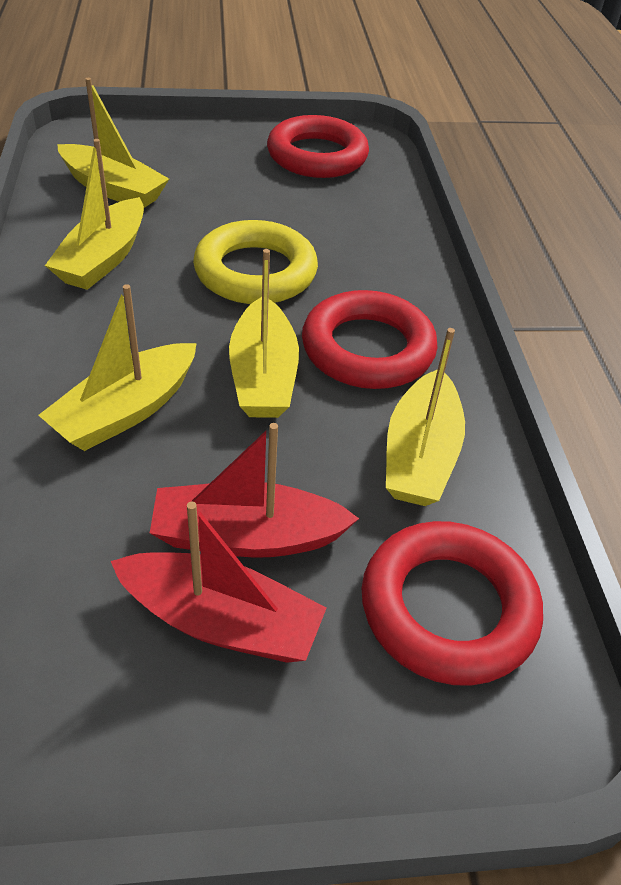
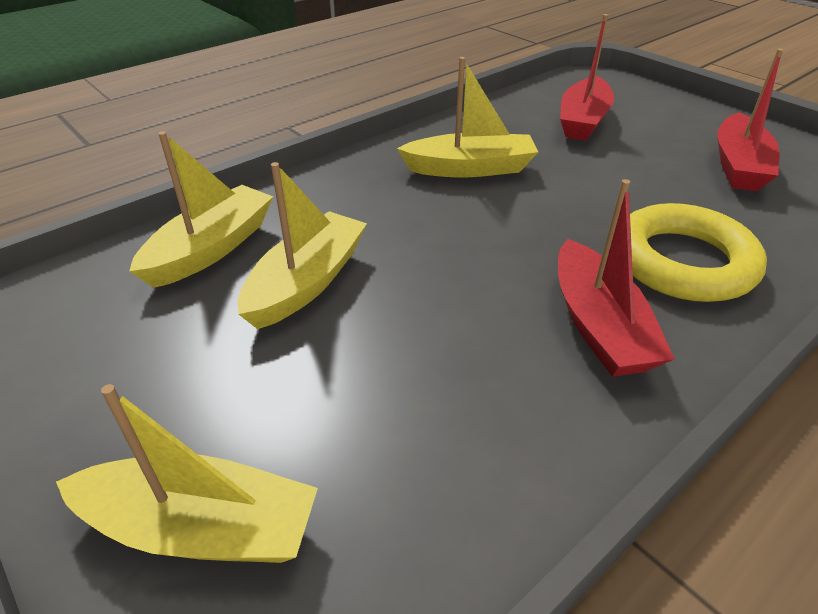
red boat: [111,502,327,663] [150,423,359,558] = 2 -> [558,179,675,377] [560,14,614,141] [717,49,783,191] = 3
red ring: [267,115,369,178] [302,290,438,389] [361,521,543,686] = 3 -> none = 0
yellow boat: [38,284,197,451] [45,139,144,290] [57,78,169,208] [229,249,299,418] [386,328,465,506] = 5 -> [56,384,318,563] [129,131,273,288] [238,162,367,329] [397,57,538,177] = 4

